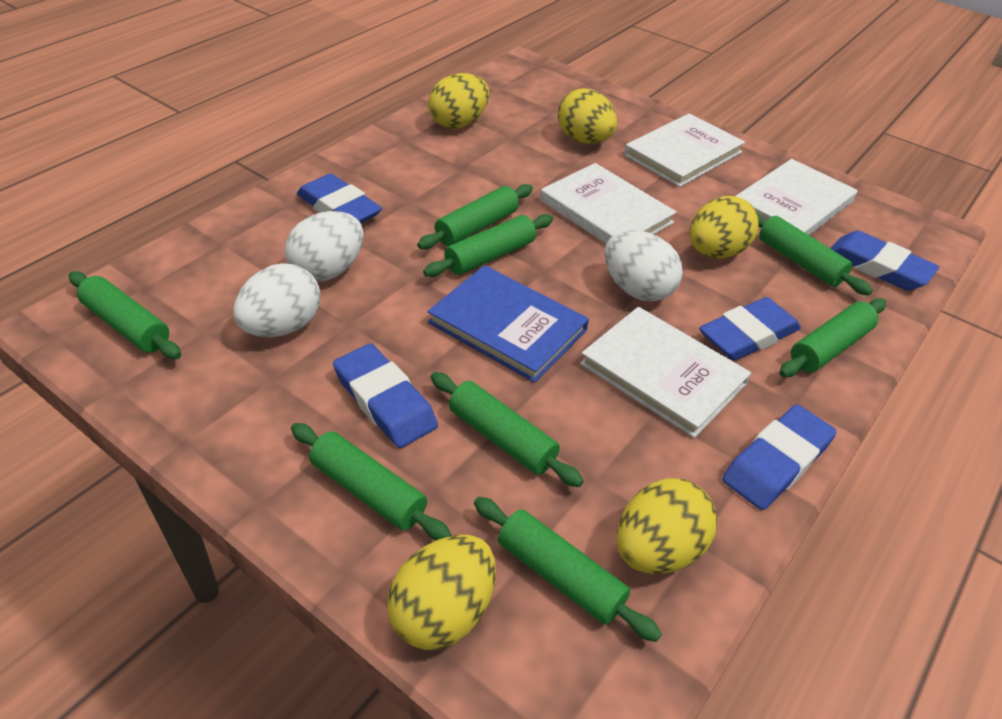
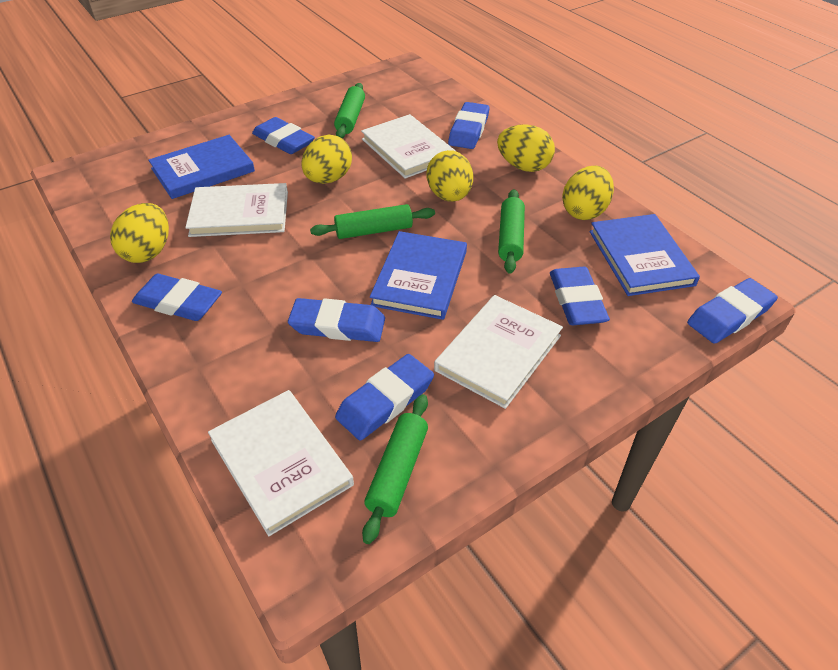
blue book: [428,265,589,383] = 1 -> [148,135,255,199] [370,231,467,320] [589,214,700,296] = 3
blue eraser: [297,173,382,223] [333,343,438,448] [699,297,801,361] [722,404,837,510] [830,231,939,291] = 5 -> [132,274,222,321] [252,117,315,154] [288,298,385,342] [335,354,434,441] [448,102,490,149] [550,267,610,325] [687,278,778,344] = 7
green rolling pin: [69,271,181,359] [291,423,452,540] [417,184,533,250] [423,214,553,277] [431,372,584,487] [474,497,662,642] [756,212,873,295] [779,298,886,377] = 8 -> [310,204,435,239] [334,83,365,138] [362,394,428,544] [498,189,525,274] = 4
white egg: [233,263,320,337] [285,211,364,282] [605,230,683,302] = 3 -> none = 0

